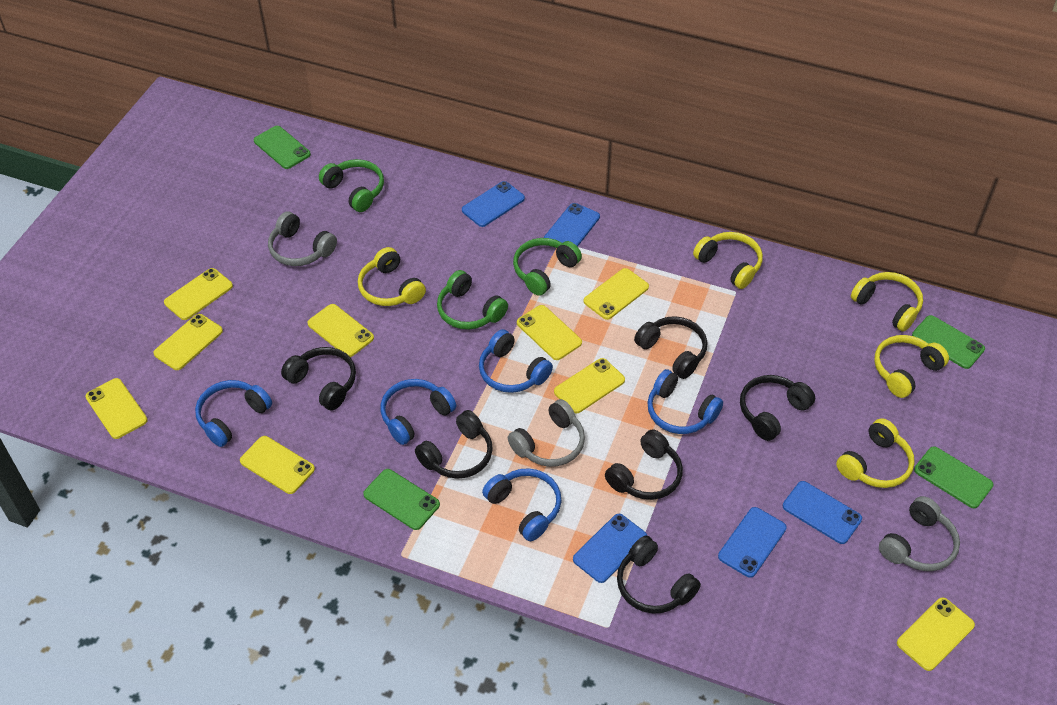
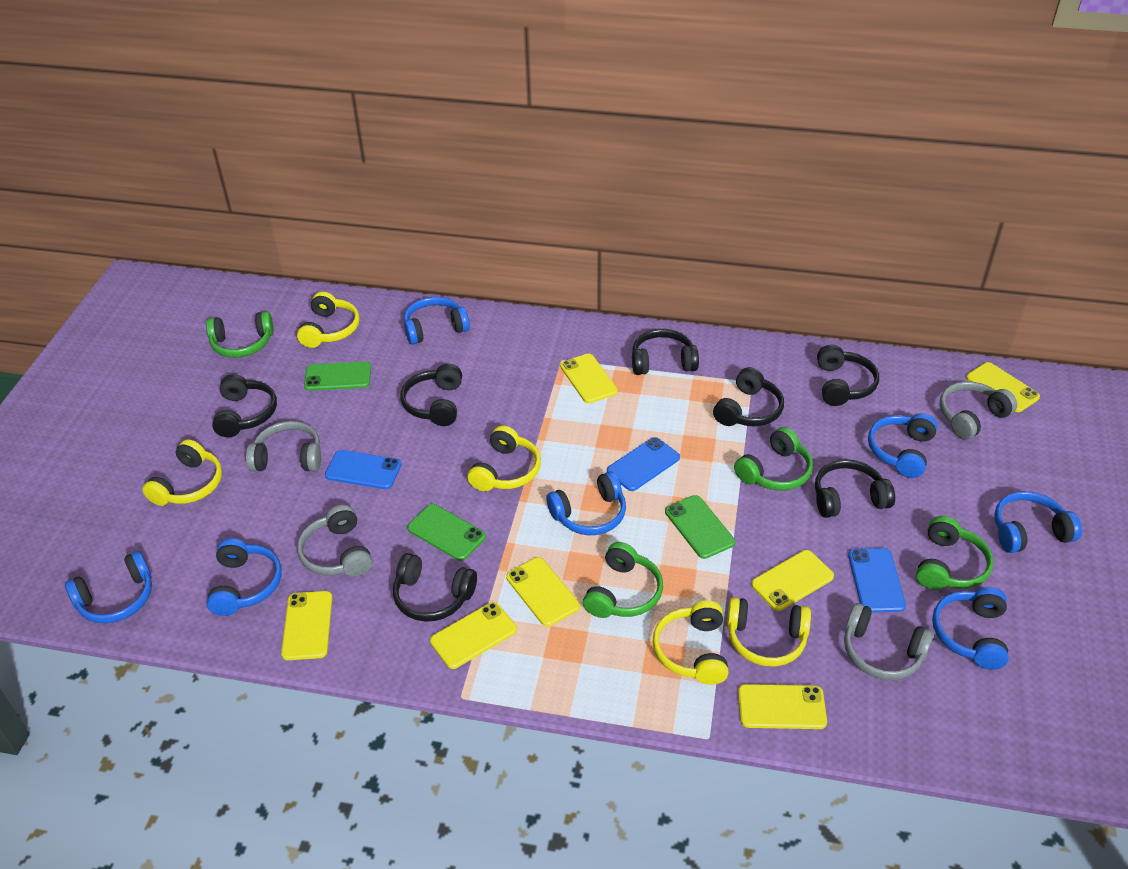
black headphones: [281,347,356,411] [415,410,493,479] [605,429,683,500] [617,535,701,613] [634,316,707,379] [740,375,815,441] = 6 -> [212,374,277,437] [393,553,477,622] [401,364,462,426] [632,329,699,375] [713,367,784,426] [815,459,895,518] [817,345,879,406] = 7
blue headphones: [195,380,272,447] [381,379,456,445] [479,329,553,393] [482,469,561,541] [647,369,723,434] = 5 -> [65,551,152,623] [206,538,282,616] [404,297,470,345] [546,471,626,535] [868,413,938,478] [932,587,1009,670] [994,491,1082,553] = 7
blue phone: [462,181,525,227] [544,203,600,247] [573,514,647,583] [718,507,787,578] [783,481,862,544] = 5 -> [325,450,402,489] [607,437,680,491] [848,548,906,613] = 3
green headphones: [319,159,384,212] [437,270,508,330] [513,238,582,296] = 3 -> [206,311,273,358] [583,542,663,618] [734,427,813,491] [916,516,993,590] = 4
green phone: [254,126,311,169] [363,469,440,530] [912,315,985,369] [914,446,993,508] = 4 -> [304,361,371,391] [407,504,486,561] [665,495,735,559] = 3
grey headphones: [268,212,337,266] [508,399,585,467] [879,496,960,571] = 3 -> [246,421,321,472] [297,505,373,577] [844,603,934,680] [939,381,1017,440] = 4
yellow phone: [85,378,148,439] [153,314,223,370] [164,268,233,320] [240,436,315,494] [308,304,374,357] [517,305,582,360] [554,358,625,413] [584,268,649,320] [897,597,975,671] = 9 -> [281,591,332,660] [430,602,517,669] [506,557,580,627] [560,353,618,403] [738,684,827,729] [751,550,834,611] [966,362,1040,412] = 7

